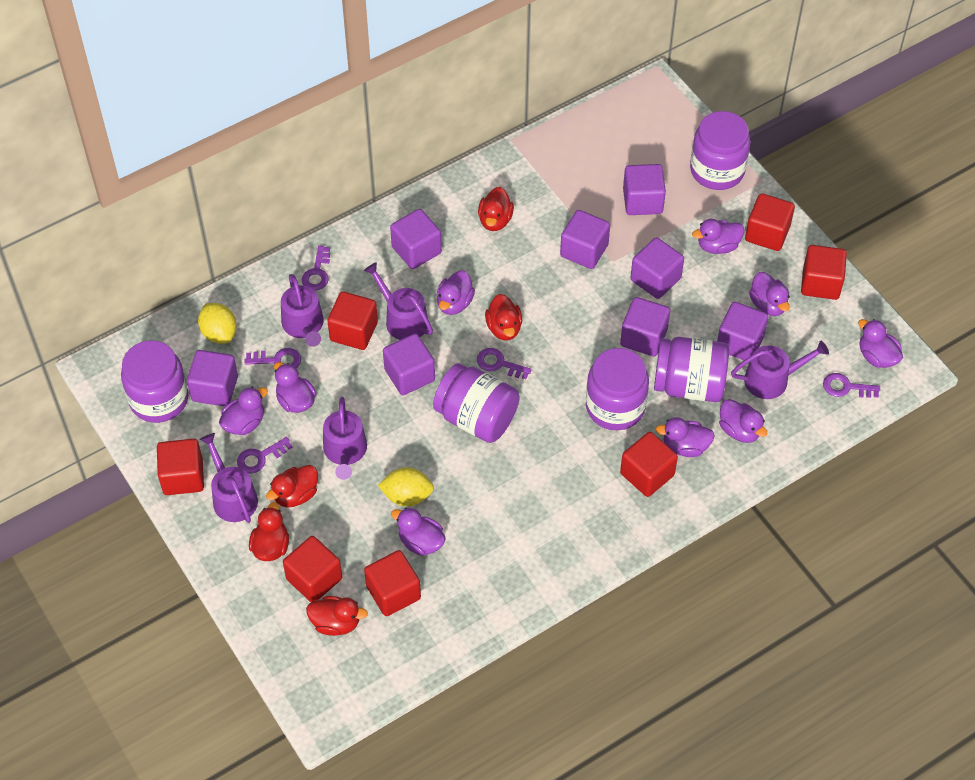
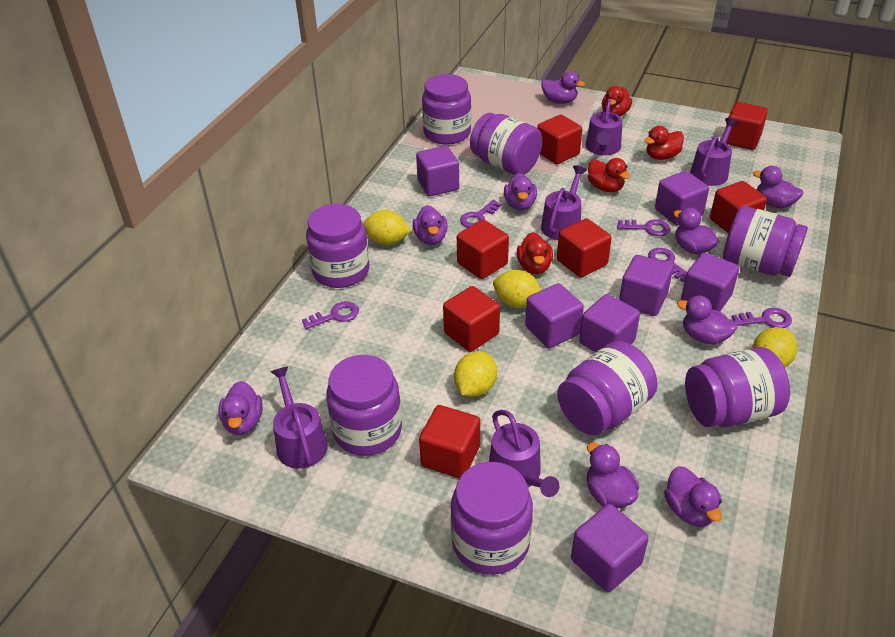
purple cube: [187,350,238,407] [383,333,435,395] [390,209,442,269] [560,210,610,269] [620,297,670,356] [623,164,666,215] [630,237,684,299] [717,302,769,360] = 8 -> [416,146,459,196] [525,283,584,348] [571,504,649,592] [579,294,640,352] [619,255,673,316] [655,171,709,225] [681,252,739,312] = 7
purple jar: [121,340,188,423] [433,363,519,443] [586,348,649,430] [654,337,729,402] [690,111,751,190] = 5 -> [306,204,369,288] [326,355,402,456] [422,74,471,144] [451,462,533,575] [470,113,542,175] [557,341,658,435] [685,347,790,427] [723,206,808,277] = 8
red duck: [249,502,289,561] [266,465,318,507] [306,596,368,636] [478,187,514,231] [485,294,522,340] = 5 -> [517,232,553,274] [588,158,630,192] [602,86,632,116] [644,126,684,160] = 4
yellow lemon: [198,303,237,344] [378,467,434,506] = 2 -> [363,210,411,245] [454,351,497,397] [493,270,541,308] [752,327,797,367] = 4

